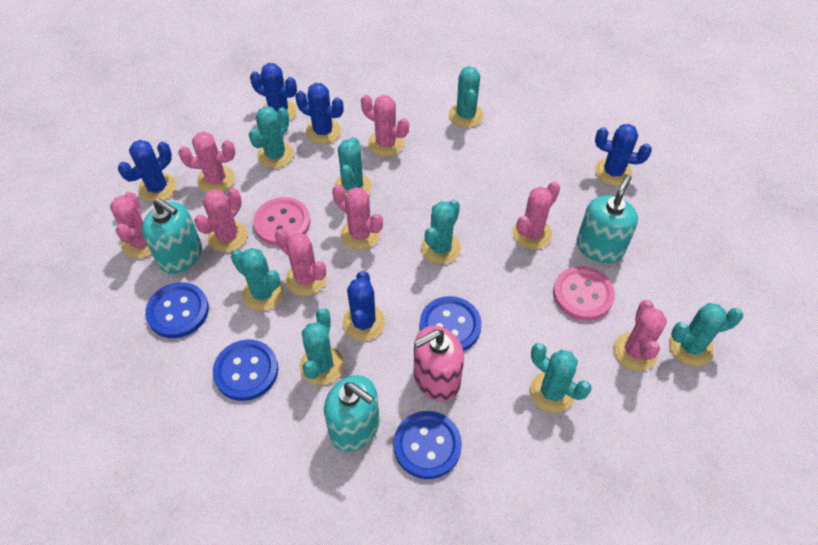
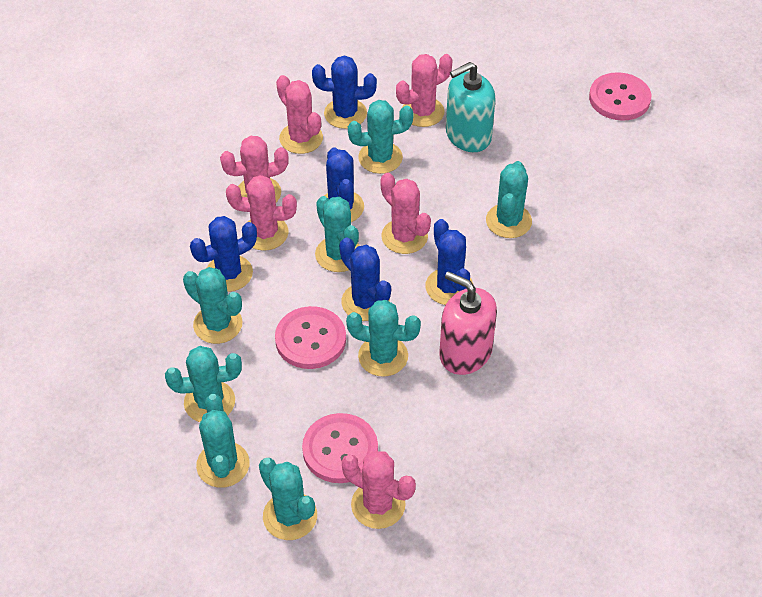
blue button: [145,282,209,338] [213,339,278,401] [394,411,462,479] [420,296,482,351] = 4 -> none = 0
pink button: [253,197,310,246] [553,266,615,320] = 2 -> [275,306,346,369] [302,413,378,483] [589,72,651,121] = 3
pink cactus: [110,192,152,258] [178,131,235,193] [194,188,247,252] [275,229,327,296] [332,185,383,250] [361,95,409,157] [512,181,560,250] [613,300,667,371] = 8 -> [220,136,289,202] [226,175,297,251] [276,75,323,154] [342,451,416,529] [380,173,431,254] [396,54,453,127] = 6
turquoise soap dispenser: [142,198,202,274] [324,375,380,452] [577,175,638,263] = 3 -> [446,62,496,152] = 1

